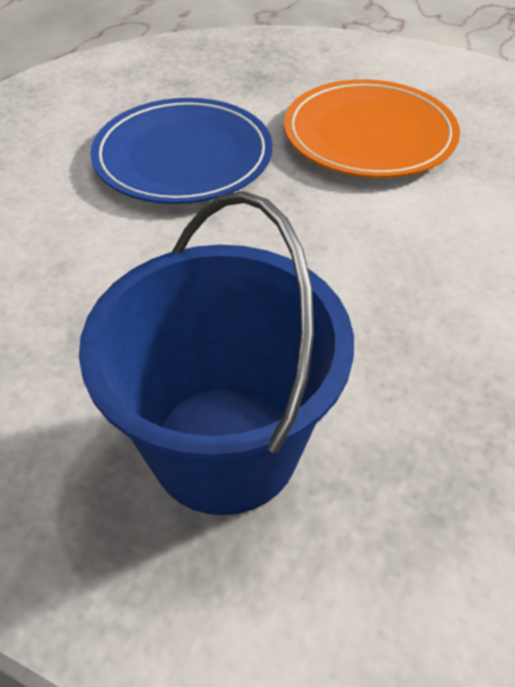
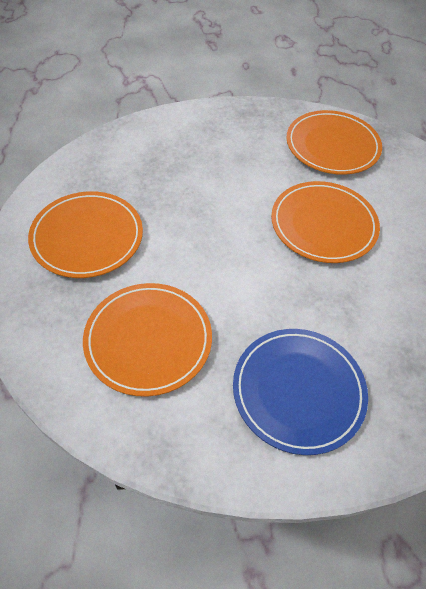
blue bucket: [79,191,354,515] = 1 -> none = 0
orange plate: [284,79,460,178] = 1 -> [28,191,143,278] [83,283,212,397] [271,181,380,263] [286,110,382,175] = 4

